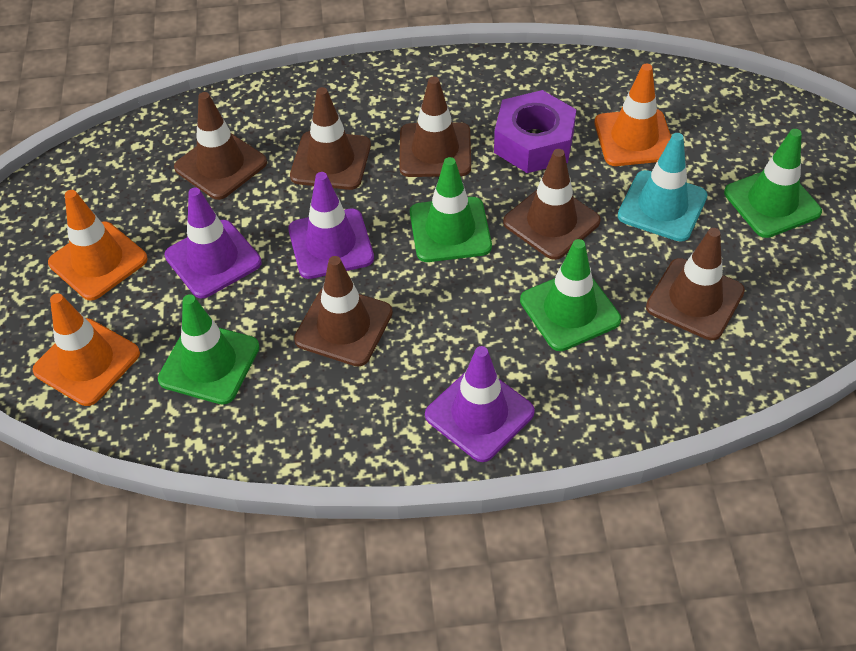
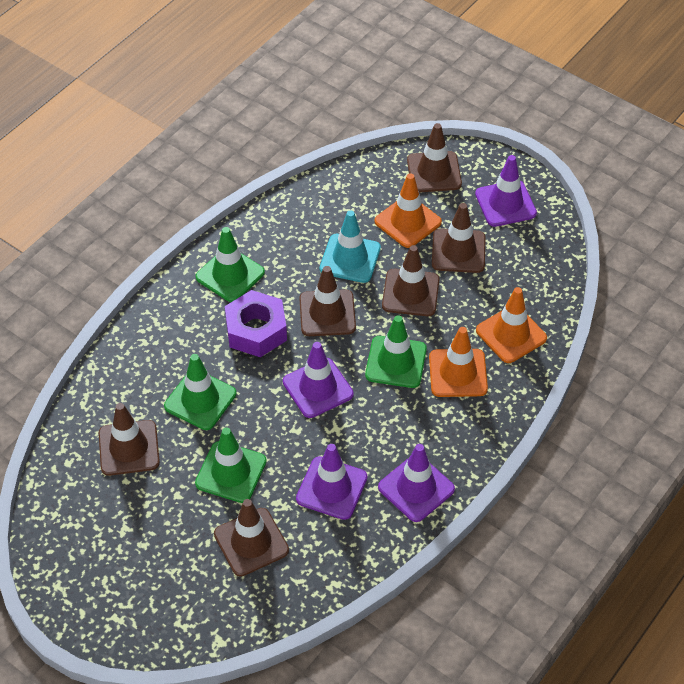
purple traffic cone: [165,188,262,298] [288,172,374,279] [425,346,535,462] = 3 -> [283,342,354,418] [296,444,367,520] [378,444,455,522] [475,155,537,227] = 4

